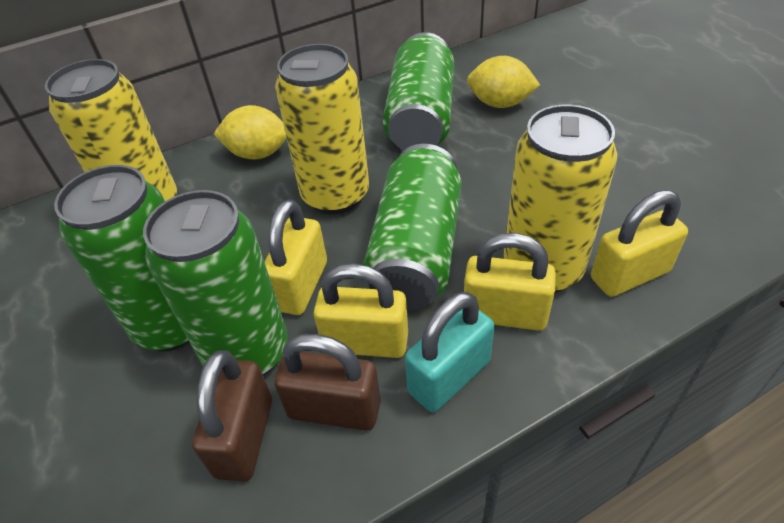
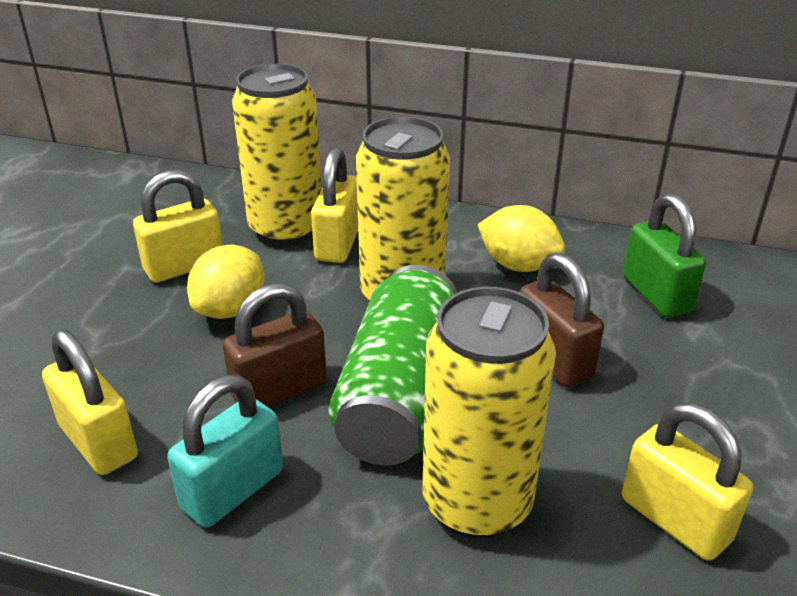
green can: [54,165,190,351] [143,190,288,376] [363,144,462,310] [383,32,454,150] = 4 -> [329,265,457,465] = 1
green padlock: none = 0 -> [623,193,706,318] = 1

